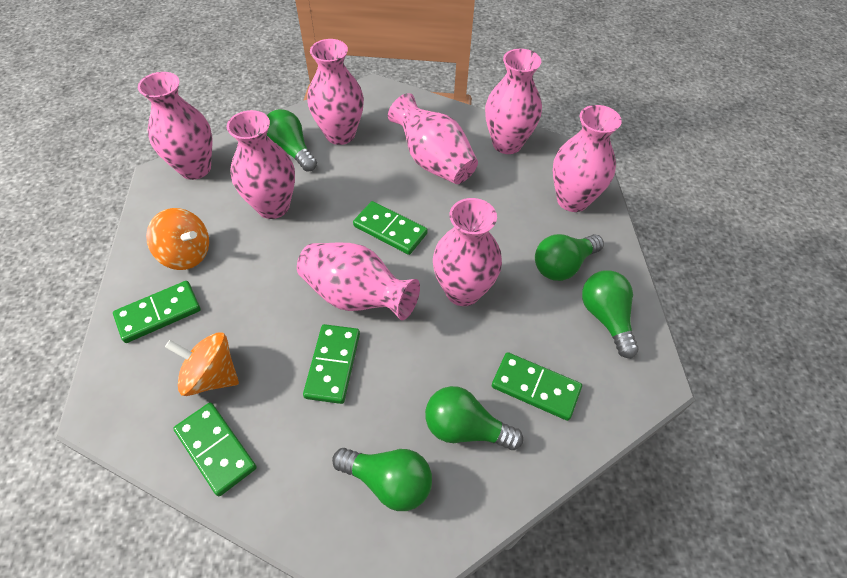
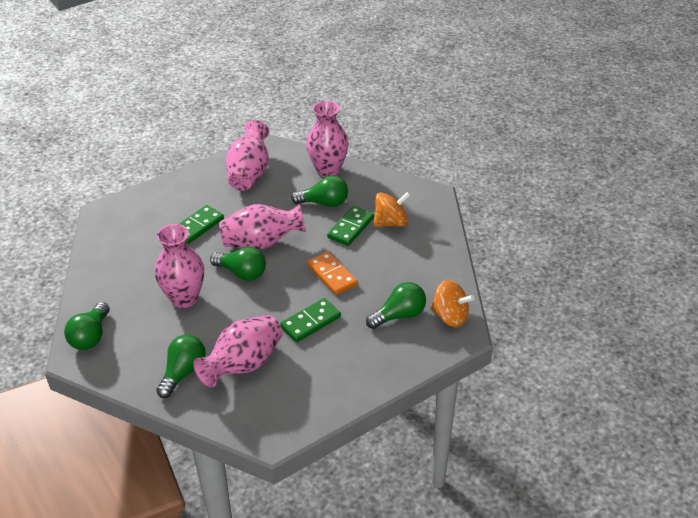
green domino: [113,281,201,343] [173,403,257,496] [303,324,360,404] [353,201,428,255] [492,352,582,421] = 5 -> [179,205,224,244] [280,298,341,342] [327,206,374,246] = 3
orange domino: none = 0 -> [307,251,358,295] = 1
pink vase: [138,72,212,180] [227,110,295,219] [297,243,420,320] [307,39,364,145] [388,93,478,184] [433,198,502,306] [485,49,542,154] [553,105,622,212] = 8 -> [155,224,204,308] [193,315,283,387] [219,204,306,250] [226,120,269,191] [306,101,349,177] = 5

